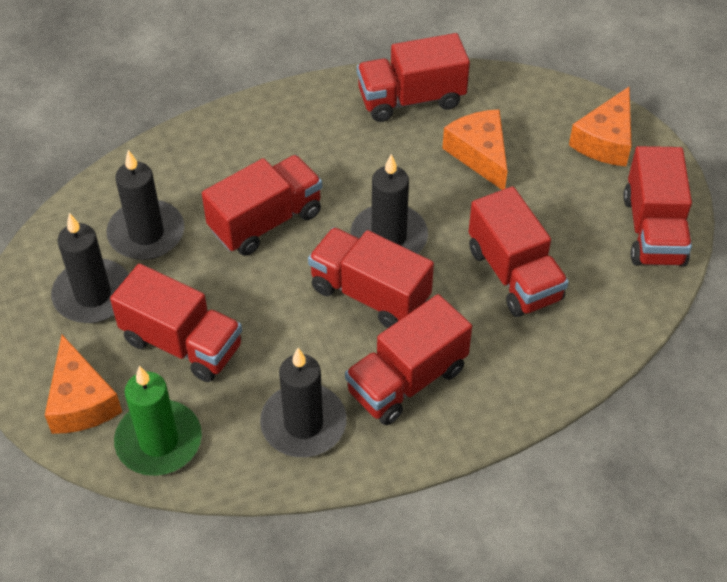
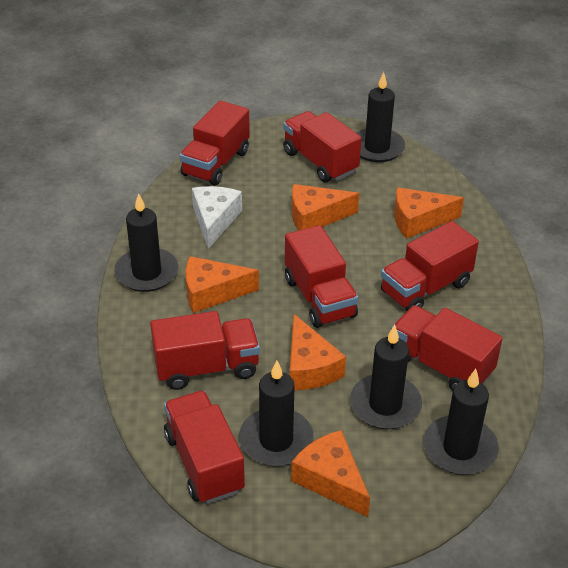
black candle: [51,213,129,323] [107,150,184,260] [260,348,347,457] [350,154,428,254] = 4 -> [114,193,179,292] [239,361,314,466] [350,325,422,430] [356,72,405,162] [423,369,499,475] = 5
green candle: [114,366,202,476] = 1 -> none = 0
orange cheese: [45,335,122,434] [442,109,507,190] [569,86,632,166] = 3 -> [186,256,259,313] [290,314,346,390] [291,430,370,517] [292,184,359,230] [394,187,464,239] = 5
white cheese: none = 0 -> [192,186,242,249] = 1

